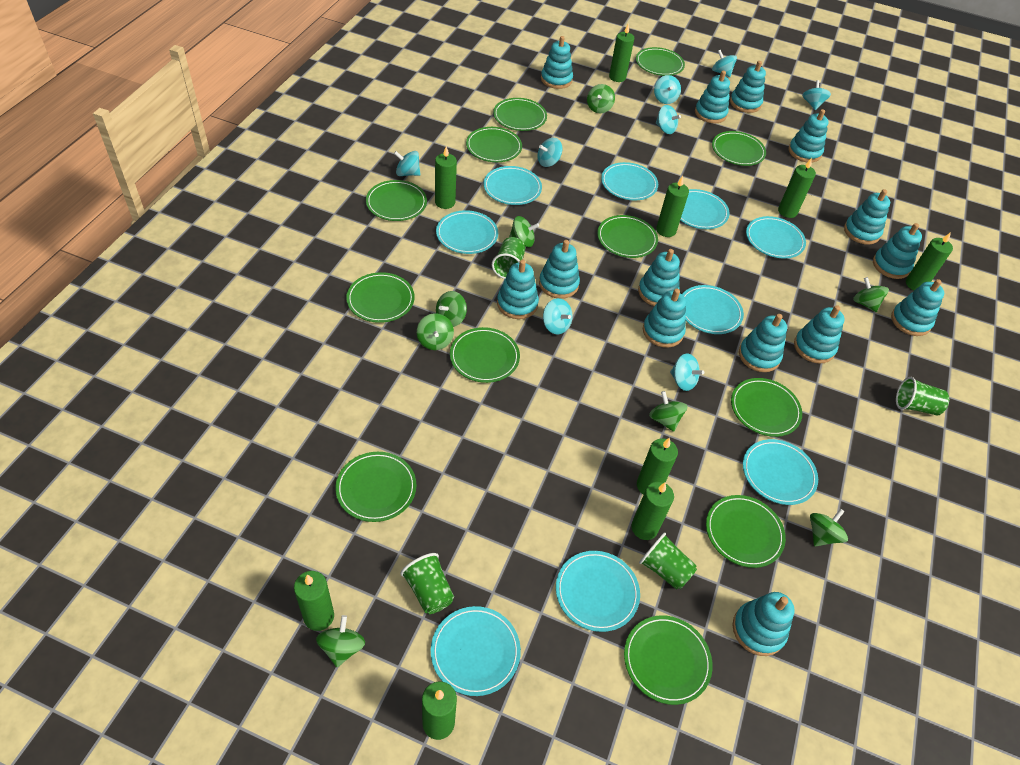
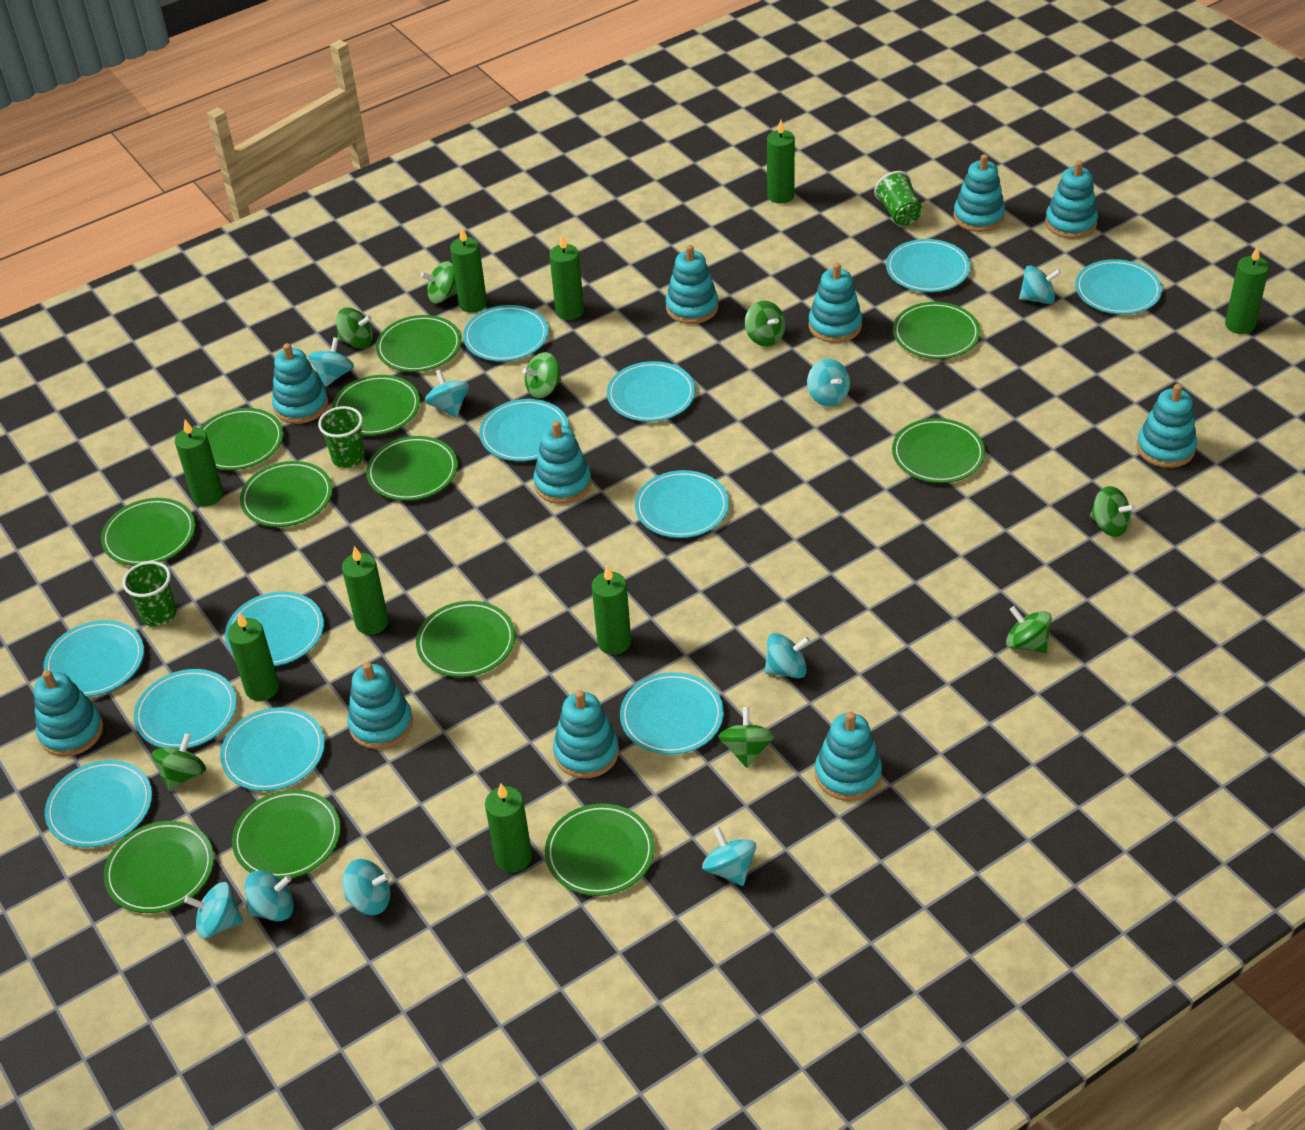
green cup: [401,553,454,614] [492,237,525,279] [639,532,697,590] [896,377,949,416] = 4 -> [122,561,177,627] [318,406,365,468] [874,171,922,226] = 3
turquoise plate: [431,606,521,696] [436,210,498,254] [483,166,542,205] [556,551,640,632] [601,162,658,201] [680,189,729,229] [682,285,744,334] [743,439,818,505] [746,216,806,258] = 9 -> [43,620,144,697] [45,760,152,847] [134,669,236,748] [220,707,325,791] [225,592,324,666] [463,305,548,361] [479,399,569,461] [607,361,695,422] [620,672,724,755] [635,470,729,538] [886,239,970,292] [1075,259,1162,314] = 12
turquoise spinning top: [394,151,421,176] [538,138,563,167] [543,298,573,334] [654,75,681,104] [656,105,681,134] [670,353,704,391] [712,50,737,77] [802,80,831,110] = 8 -> [184,882,243,939] [244,871,294,921] [308,337,354,387] [343,859,390,915] [425,369,469,418] [702,827,756,886] [764,633,810,679] [807,359,850,406] [1019,265,1061,304] = 9
turquoise stacking toy: [497,260,539,319] [539,240,580,299] [541,36,573,89] [638,249,680,306] [643,289,686,347] [695,71,730,123] [730,61,766,113] [733,592,794,656] [739,314,787,372] [788,109,829,163] [794,305,845,364] [844,189,890,245] [873,223,922,279] [891,279,944,336] = 14 -> [34,670,103,757] [272,343,328,424] [347,662,413,749] [533,421,592,504] [553,690,619,778] [666,245,718,324] [809,263,862,343] [815,712,882,801] [953,154,1005,232] [1045,160,1098,239] [1137,384,1197,468] = 11

